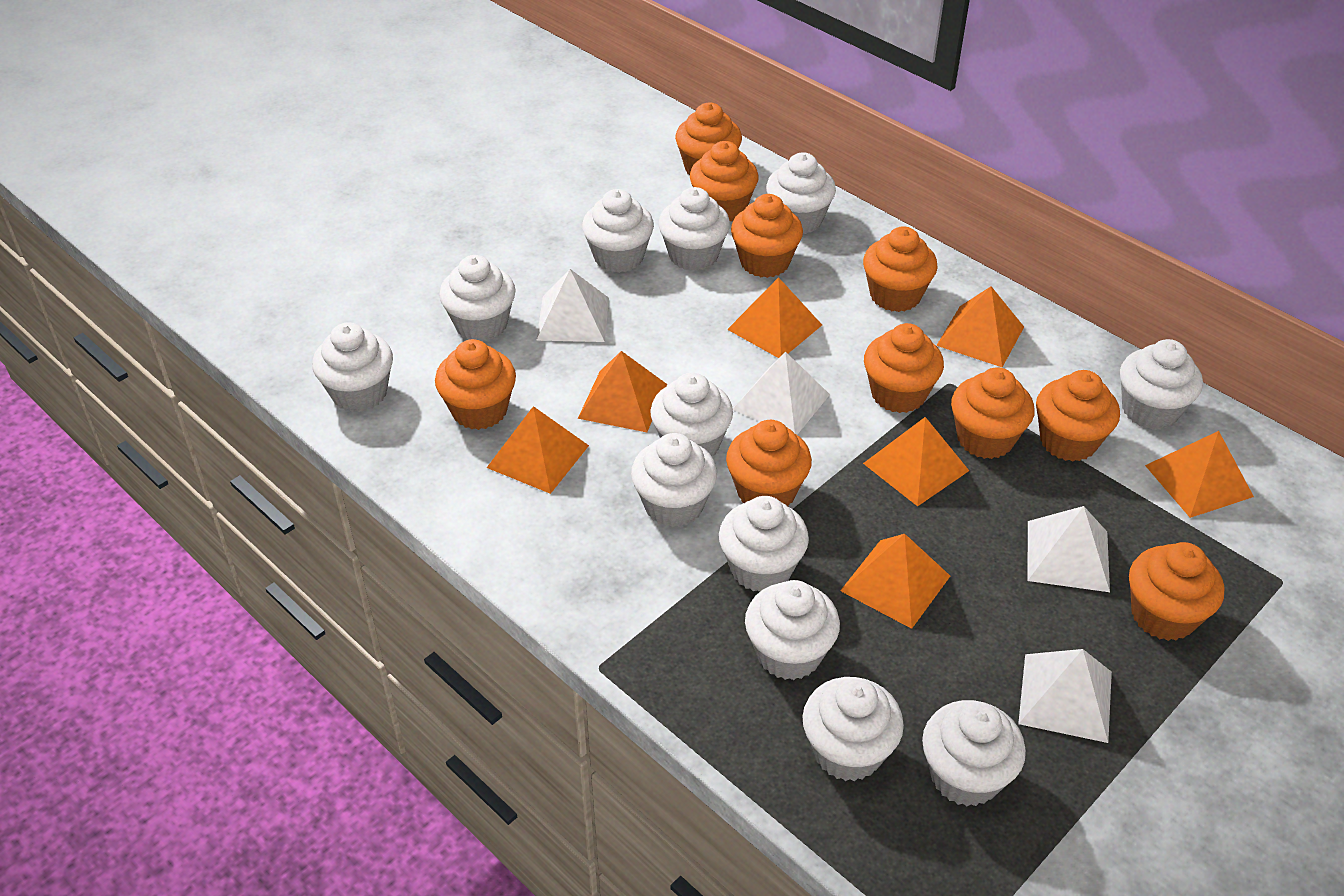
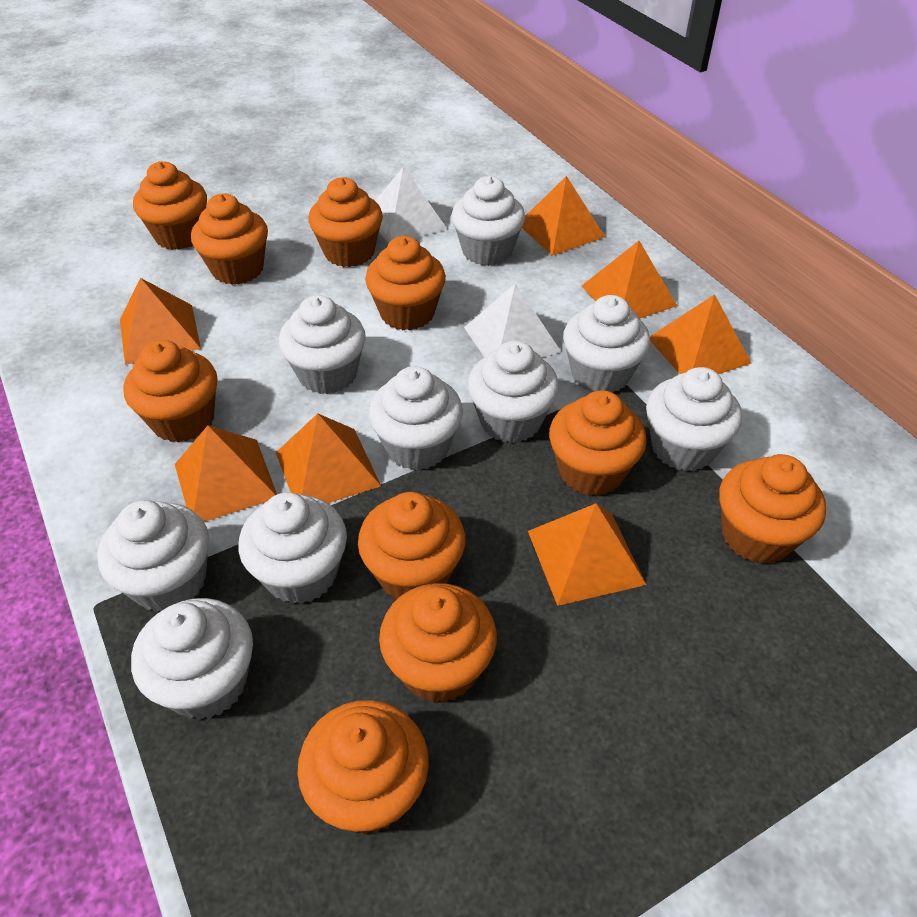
white cupcake: [312,322,393,412] [439,255,516,341] [582,189,654,273] [631,433,717,527] [650,373,733,456] [658,187,730,271] [719,496,809,592] [745,580,840,680] [766,152,836,234] [802,677,904,781] [922,700,1026,806] [1120,339,1203,429] = 12 -> [97,500,209,612] [131,598,253,720] [239,492,347,604] [279,295,366,394] [369,366,463,470] [451,176,525,266] [468,340,559,443] [563,295,650,393] [646,367,742,471] = 9
white pyramid: [536,269,609,342] [733,352,830,435] [1018,649,1112,743] [1027,506,1110,592] = 4 -> [376,167,447,243] [464,283,561,358] = 2

